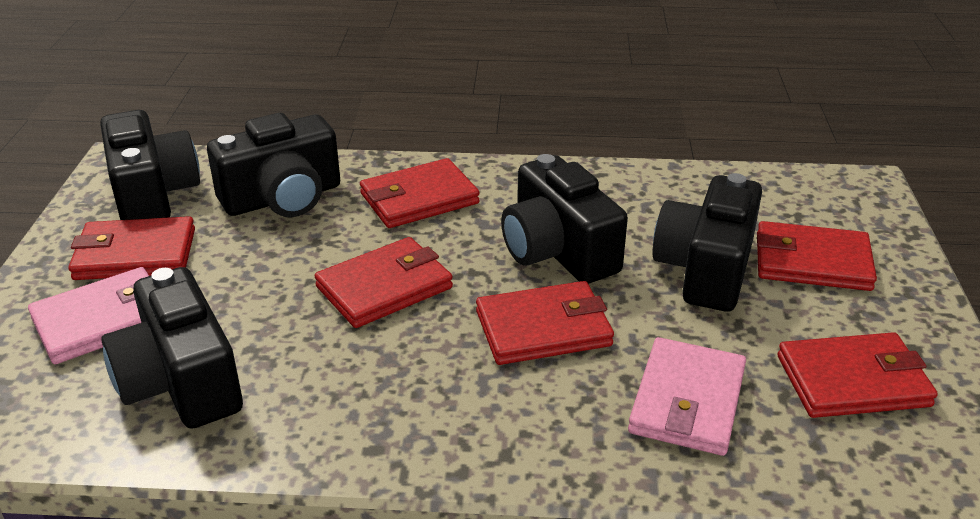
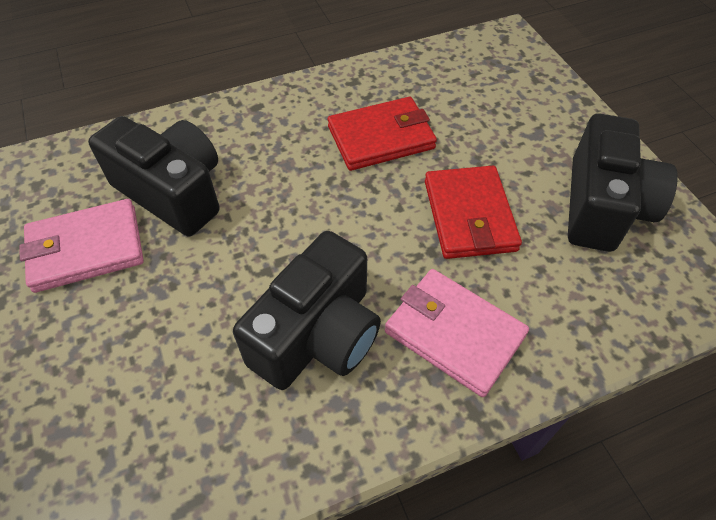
black camera: [100,110,200,220] [101,267,243,429] [207,113,340,217] [501,154,628,284] [652,173,762,312] = 5 -> [88,116,220,236] [233,231,381,390] [568,113,678,252] = 3
red wallet: [68,216,195,280] [315,237,453,328] [360,158,480,228] [476,281,614,365] [757,221,877,291] [777,332,938,418] = 6 -> [328,97,437,171] [425,166,522,259] = 2

